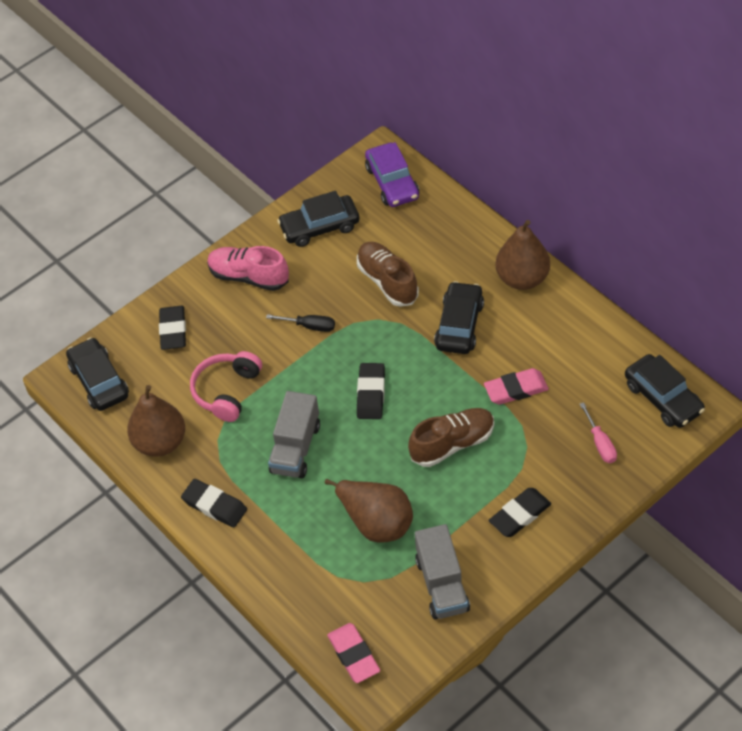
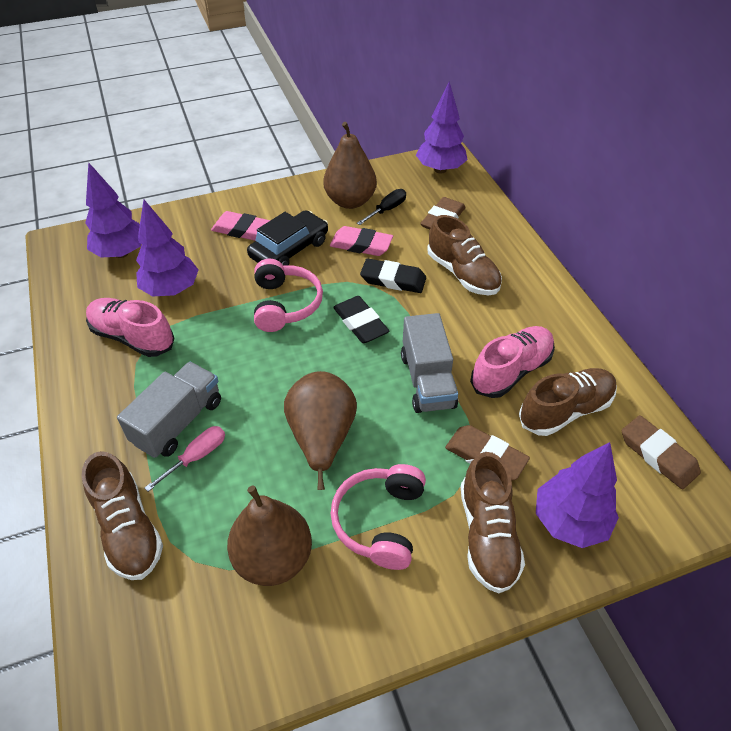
black car: [66,337,129,411] [277,191,360,247] [434,281,484,354] [625,354,705,428] = 4 -> [247,210,328,266] = 1
black eraser: [159,306,186,350] [181,479,247,527] [357,363,385,419] [489,488,551,537] = 4 -> [333,296,389,343] [360,258,426,293] = 2
brown eraser: none = 0 -> [420,197,466,230] [445,425,530,481] [622,415,701,489] = 3
brown shoe: [357,242,419,307] [408,408,494,467] = 2 -> [82,451,163,580] [427,215,502,295] [461,452,525,593] [519,368,617,436] = 4
pink headphones: [190,351,262,422] = 1 -> [254,259,323,332] [331,464,426,570] = 2
pink shoe: [207,246,289,291] = 1 -> [86,298,174,357] [470,326,555,398] = 2
purple car: [365,142,419,207] = 1 -> none = 0
purple tree: none = 0 -> [85,162,141,258] [136,200,198,297] [416,81,468,173] [536,442,619,548] = 4

